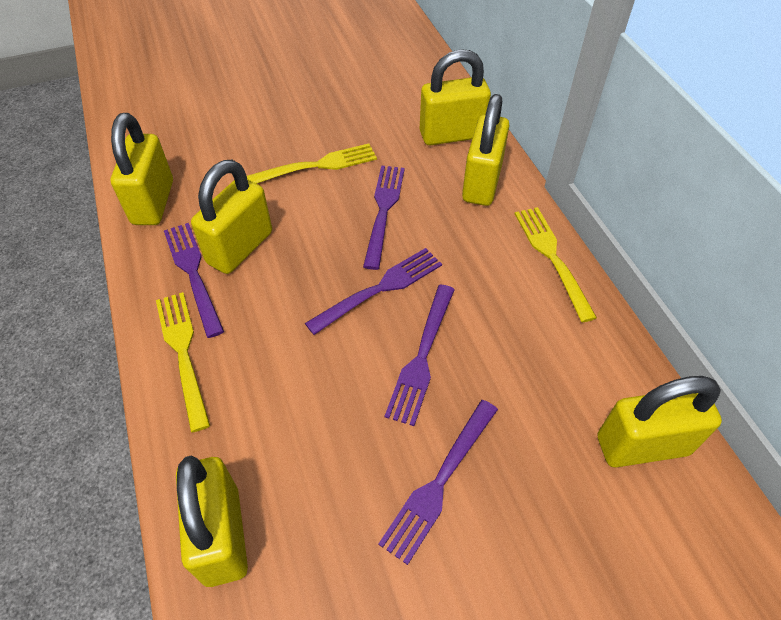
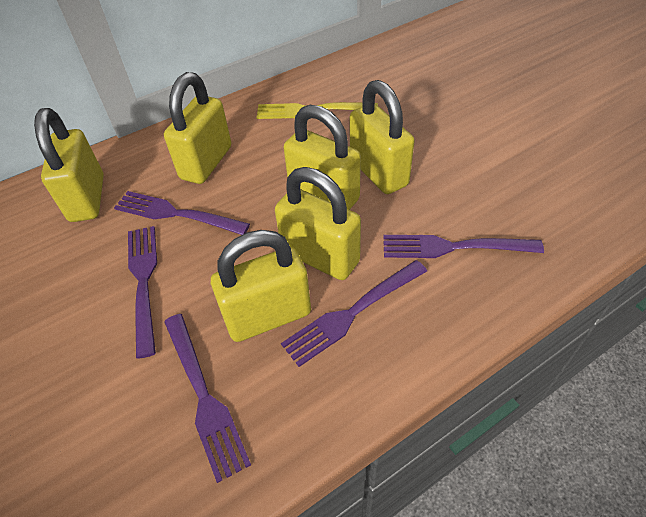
yellow fork: [156,292,210,432] [247,143,377,184] [515,207,597,322] = 3 -> [256,102,378,119] = 1

